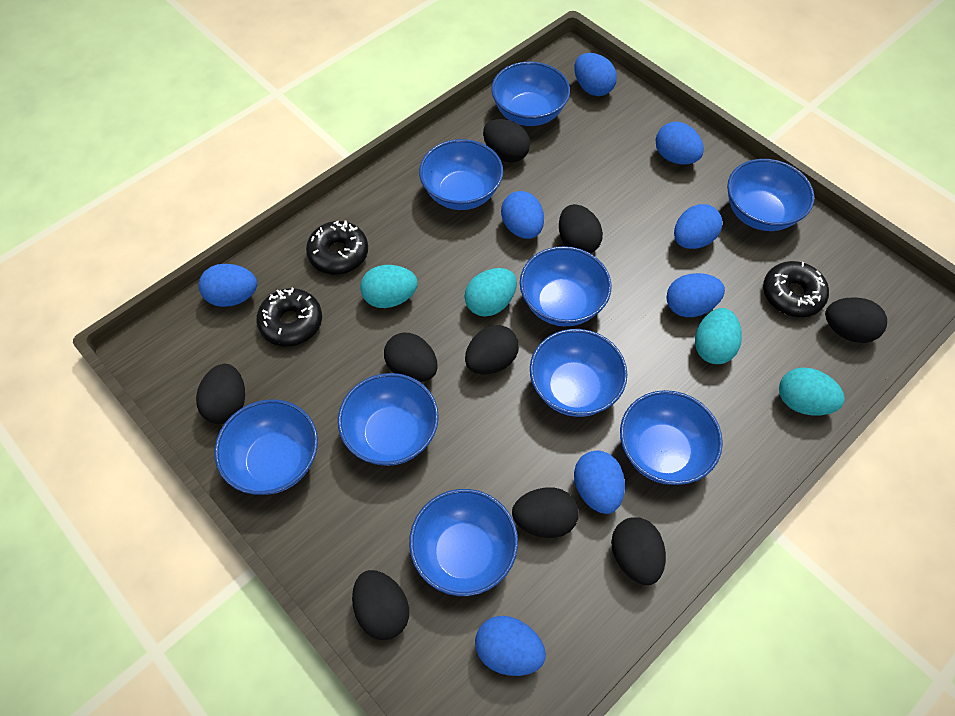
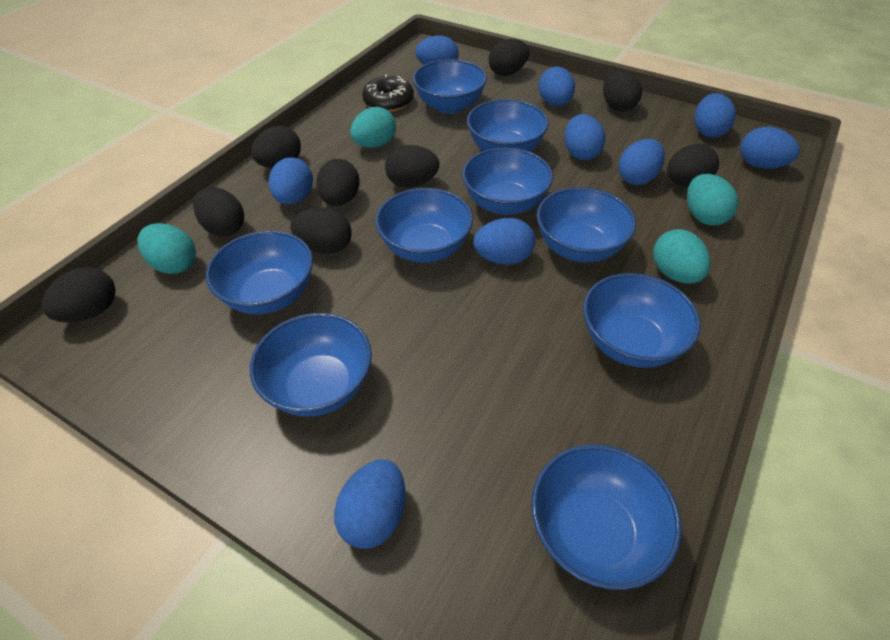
black donut: [256,288,322,347] [306,221,368,274] [763,261,829,317] = 3 -> [362,74,414,112] = 1
blue egg: [199,264,257,307] [475,616,546,676] [501,191,544,239] [574,53,617,96] [574,451,625,514] [655,122,704,165] [666,273,725,317] [674,204,723,249] = 8 -> [269,157,313,204] [334,459,406,549] [415,35,459,65] [473,218,535,265] [538,66,575,106] [564,114,605,160] [619,139,665,185] [694,93,736,138] [740,127,800,169] = 9

